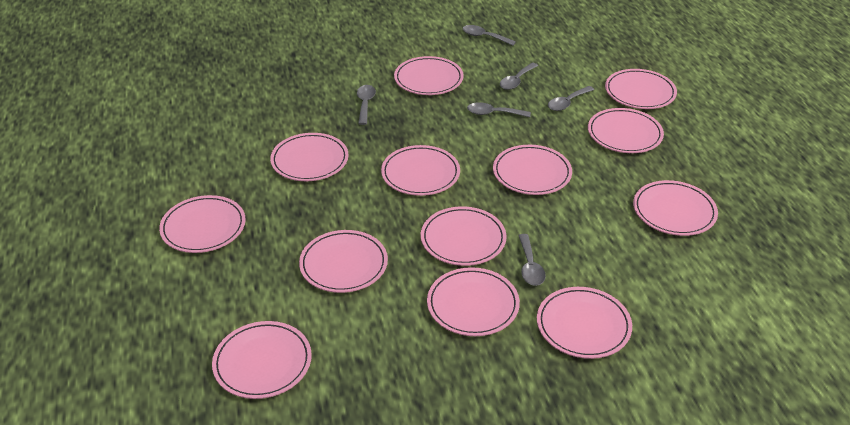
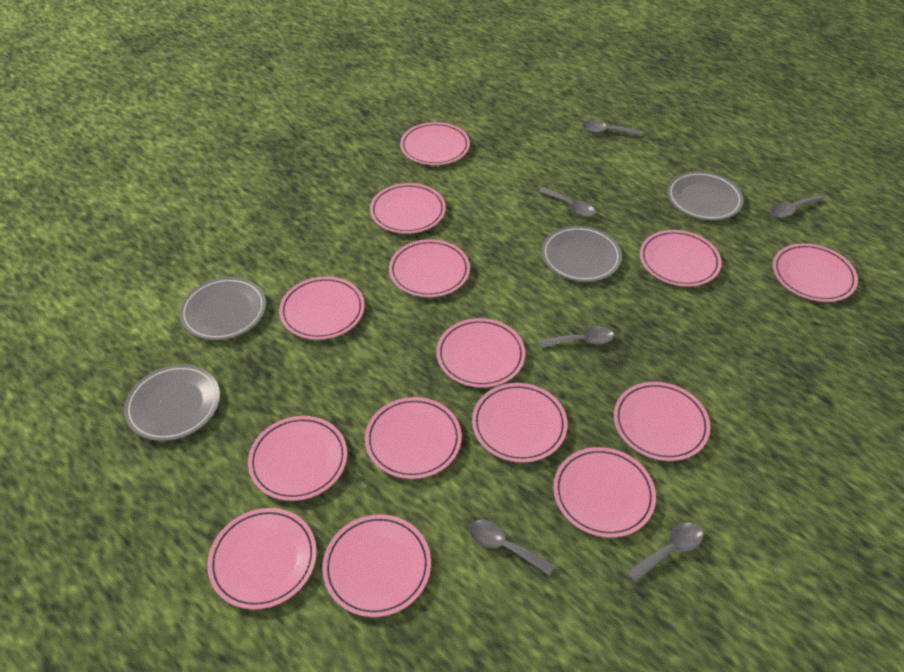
grey plate: none = 0 -> [124,365,220,441] [180,277,266,340] [542,226,622,282] [667,171,744,220] = 4
pink plate: [159,195,246,253] [212,321,312,399] [270,133,349,181] [299,230,388,293] [381,145,460,196] [394,56,464,95] [421,206,507,266] [427,267,520,336] [493,145,572,195] [537,287,632,359] [588,108,664,153] [605,69,677,109] [633,180,718,236] = 13 -> [207,508,317,609] [248,416,347,501] [279,276,365,340] [322,514,431,617] [365,397,462,479] [370,183,446,234] [389,239,470,297] [400,122,470,165] [436,318,525,388] [472,383,568,463] [553,447,656,538] [614,382,711,461] [640,230,722,287] [773,243,858,302] = 14

